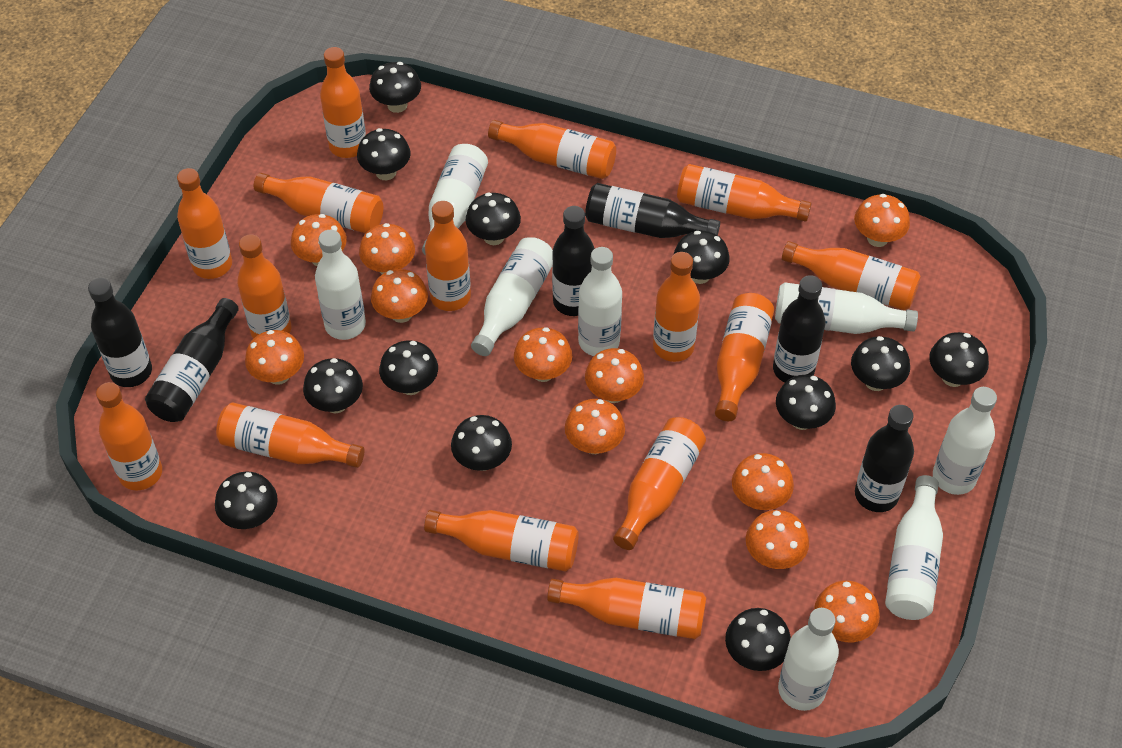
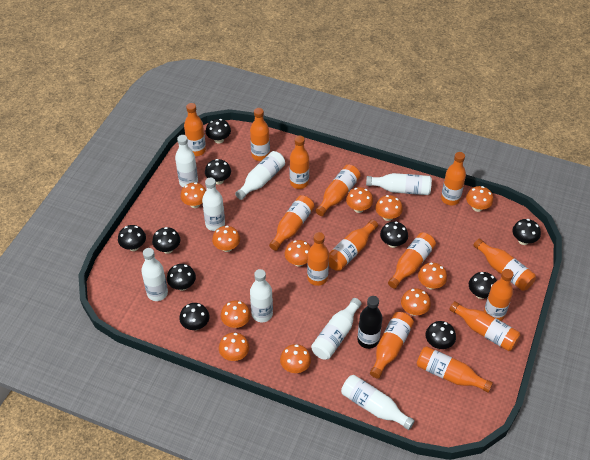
black bottle: [88,278,152,387] [145,298,239,422] [552,206,595,316] [585,183,720,238] [773,275,826,382] [855,405,914,512] = 6 -> [357,296,383,349] = 1
black mushroom: [215,472,278,529] [303,358,363,413] [357,128,411,180] [369,62,421,113] [379,340,438,395] [451,415,512,471] [466,193,521,245] [673,231,730,284] [725,608,791,671] [776,375,836,430] [851,336,910,391] [929,332,989,387] = 12 -> [118,225,146,251] [152,227,180,254] [167,264,196,291] [179,303,209,330] [205,159,231,184] [206,119,231,144] [380,221,408,248] [425,321,456,349] [469,272,497,299] [512,219,541,245] = 10
orange bottle: [96,382,162,490] [177,168,232,279] [216,402,364,468] [237,234,291,339] [254,173,383,233] [320,47,366,158] [424,510,579,572] [425,201,471,311] [488,120,616,179] [547,578,706,639] [613,417,706,550] [653,252,700,362] [677,164,812,222] [715,293,774,421] [782,241,921,311] = 15 -> [184,103,206,156] [250,108,270,161] [269,195,314,251] [290,135,309,189] [307,232,329,286] [315,165,361,216] [329,220,378,271] [370,312,414,379] [388,233,436,289] [417,346,493,393] [441,152,466,205] [449,301,521,351] [473,238,536,291] [484,269,514,321] = 14

